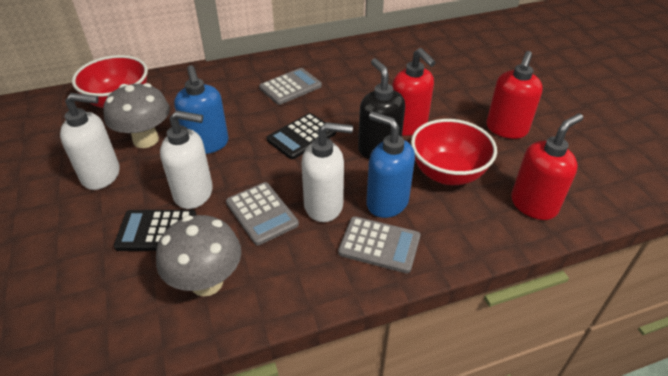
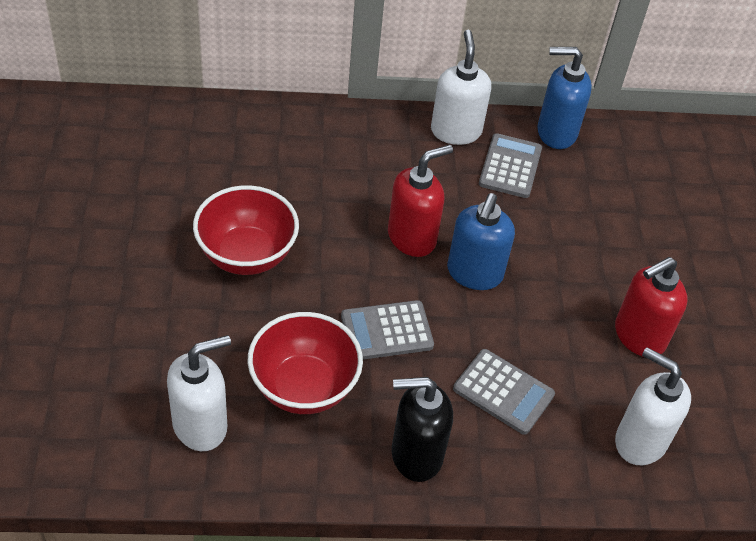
black calculator: [114,210,196,251] [267,113,336,159] = 2 -> none = 0
grey mushroom: [103,83,170,148] [156,215,241,296] = 2 -> none = 0
red soap dispenser: [392,48,436,136] [486,51,543,139] [511,113,583,220] = 3 -> [388,145,453,257] [615,257,688,357] = 2

